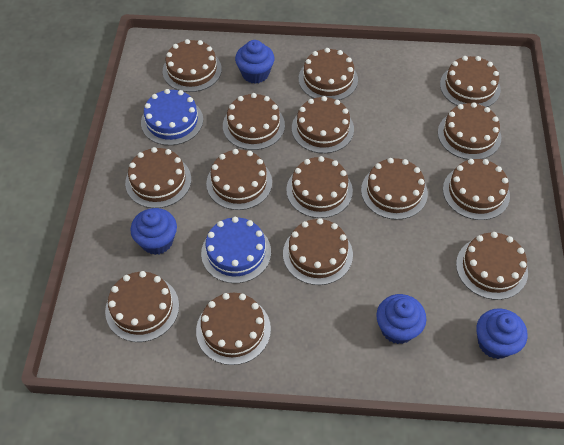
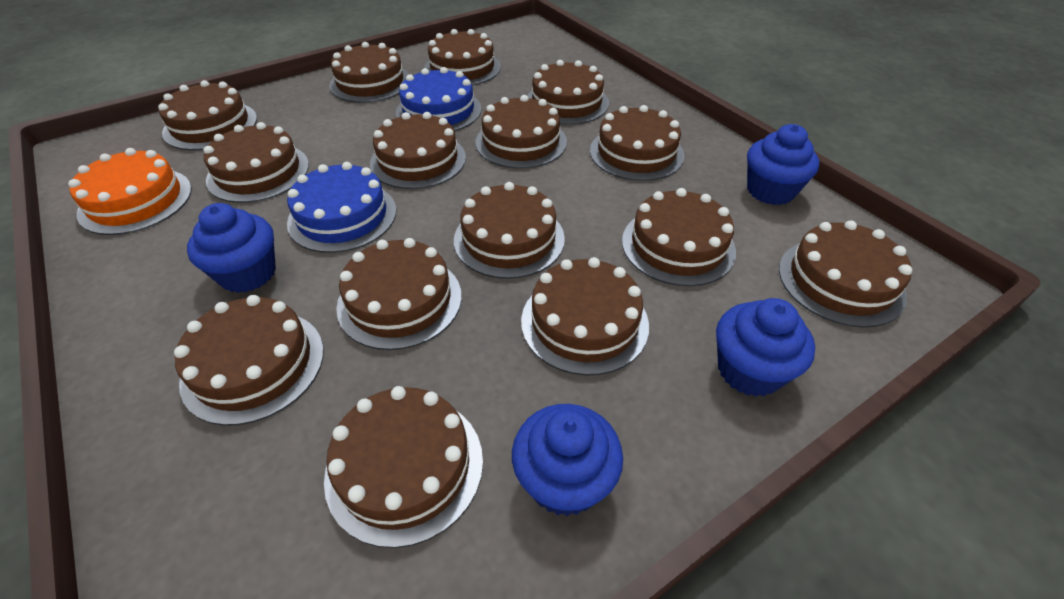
orange cake: none = 0 -> [68,148,192,235] = 1

